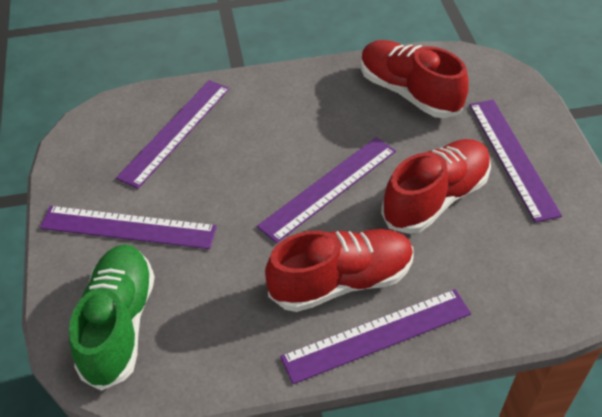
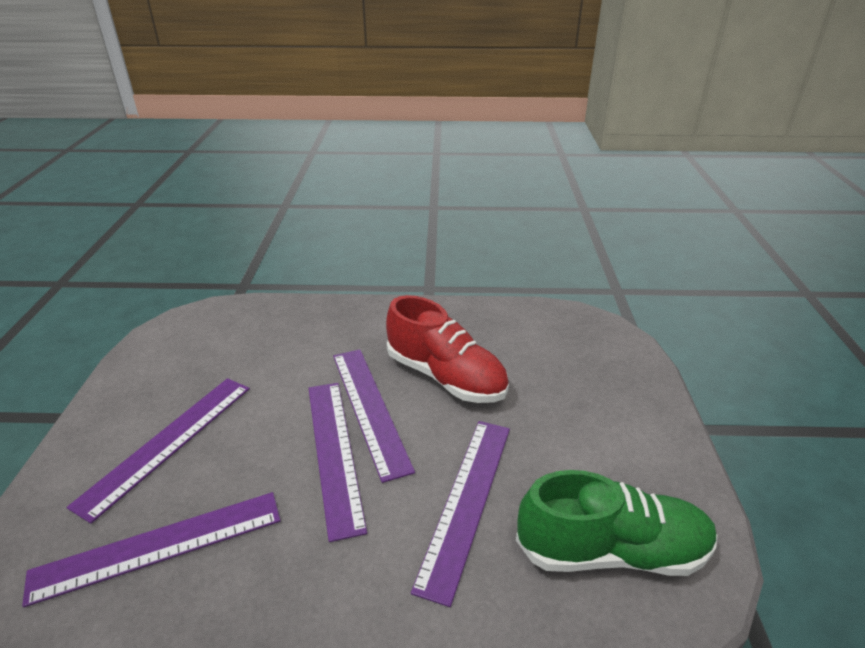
red shoe: [265,229,413,312] [361,40,469,118] [381,139,491,234] = 3 -> [386,295,509,403] = 1

